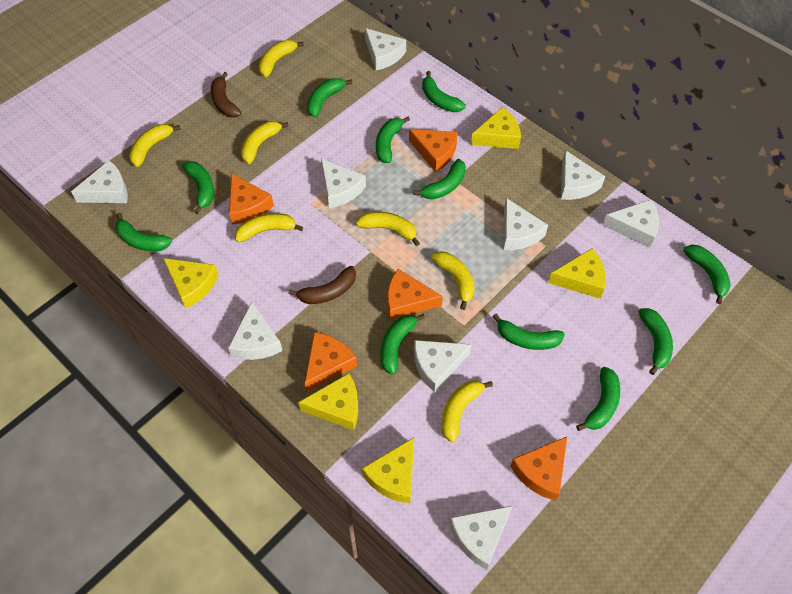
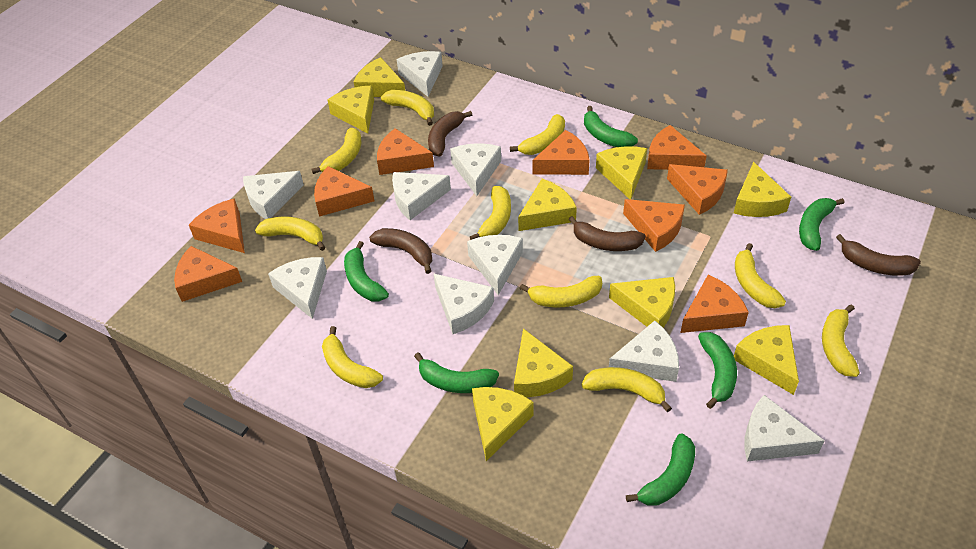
brown banana: [211,72,242,118] [288,266,356,304] = 2 -> [369,228,432,274] [428,111,472,156] [568,216,646,251] [836,234,921,276] = 4
green banana: [115,213,172,251] [182,161,214,214] [307,78,352,118] [376,116,410,163] [381,314,425,375] [413,159,466,200] [422,71,466,112] [492,314,565,350] [576,367,620,431] [638,308,673,375] [683,245,731,304] = 11 -> [344,241,389,302] [414,352,499,393] [584,106,638,147] [626,433,695,506] [698,332,737,409] [799,198,844,251] = 6
orange cheese: [229,173,274,224] [305,332,357,392] [388,269,443,320] [409,129,458,172] [511,437,567,501] = 5 -> [174,246,242,302] [189,198,245,253] [314,166,374,217] [377,128,434,175] [533,130,590,175] [623,199,685,252] [647,125,707,170] [667,164,728,215] [680,275,749,333] = 9
yellow banana: [129,124,180,167] [235,213,303,242] [241,121,289,164] [259,40,304,77] [356,211,420,246] [431,251,474,310] [441,380,493,442] = 7 -> [255,217,325,251] [311,128,361,174] [322,326,383,388] [381,90,434,126] [470,186,511,240] [510,114,565,155] [519,276,602,307] [582,367,672,412] [735,243,786,308] [822,304,860,377] = 10
yellow cheese: [163,258,219,309] [298,373,358,430] [362,438,414,503] [471,107,521,149] [548,248,606,299] = 5 -> [327,86,374,133] [354,57,405,97] [472,387,534,461] [514,328,573,397] [518,179,577,231] [596,146,647,200] [609,277,675,328] [734,162,791,217] [734,325,799,395] = 9

